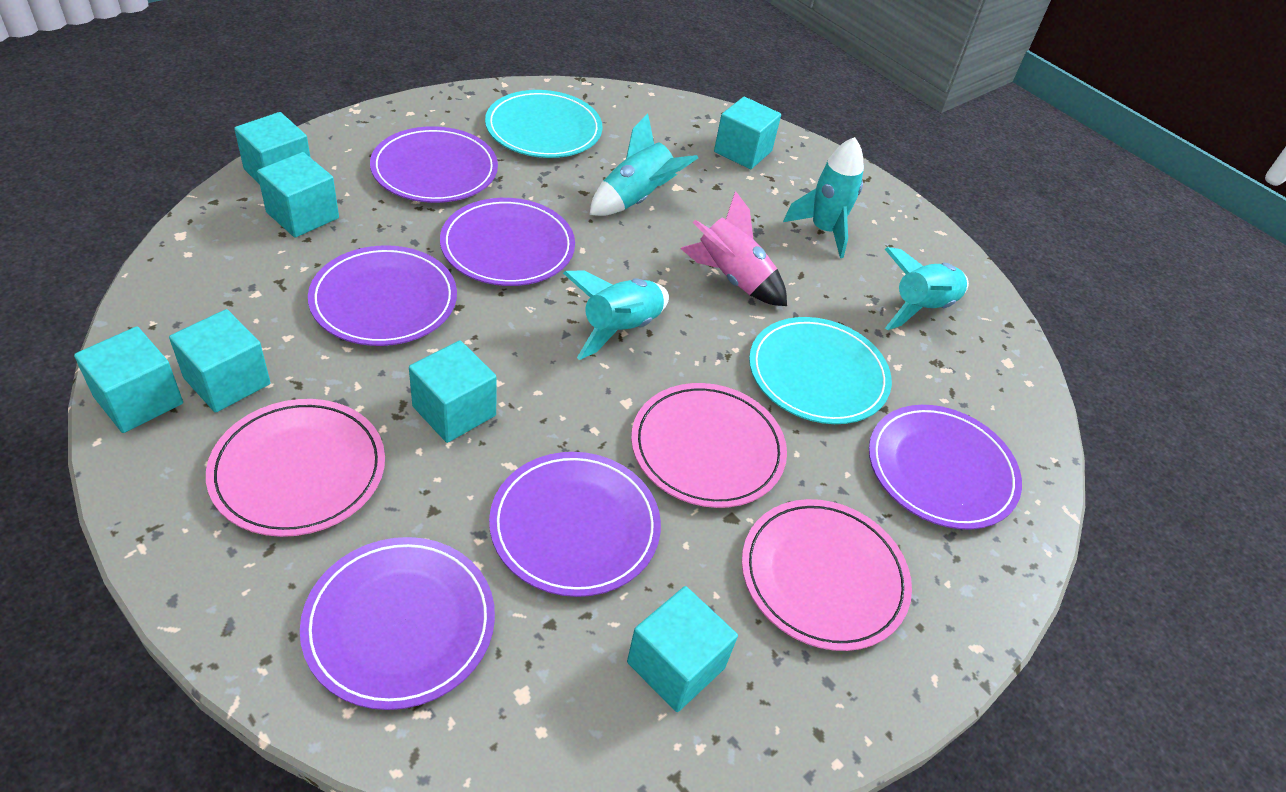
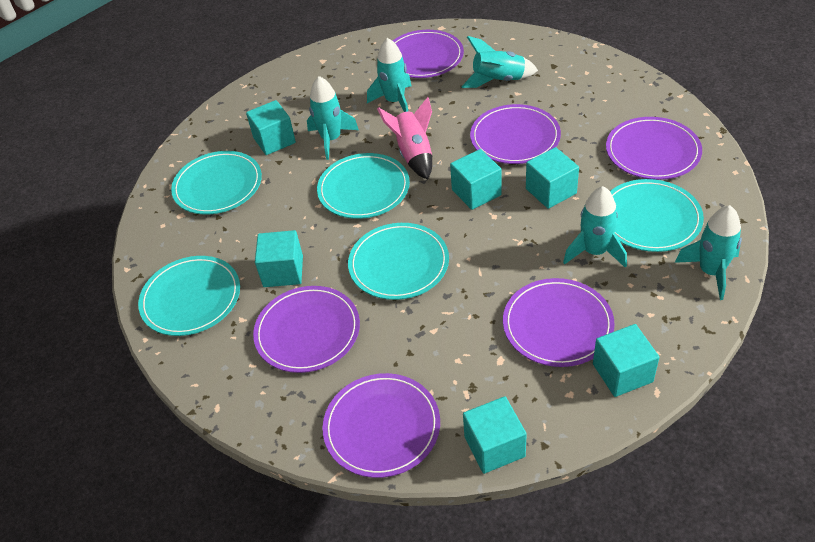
pink plate: [206,399,385,537] [631,383,787,508] [742,499,912,651] = 3 -> none = 0
turquoise cube: [74,326,183,433] [169,309,271,413] [234,112,310,185] [257,152,339,238] [409,340,496,443] [627,586,738,712] [714,97,781,169] = 7 -> [246,100,296,155] [255,230,303,287] [450,149,501,210] [463,396,527,474] [526,147,579,209] [593,324,659,397] = 6
turquoise plate: [485,90,602,158] [749,317,892,424] = 2 -> [138,256,240,336] [171,151,262,214] [317,153,410,219] [348,223,449,300] [610,179,704,252] = 5
turquoise rocket: [563,270,669,360] [589,113,698,216] [783,137,864,258] [885,247,969,330] = 4 -> [307,76,359,160] [367,38,412,112] [462,36,538,88] [563,186,627,268] [675,205,742,300] = 5

